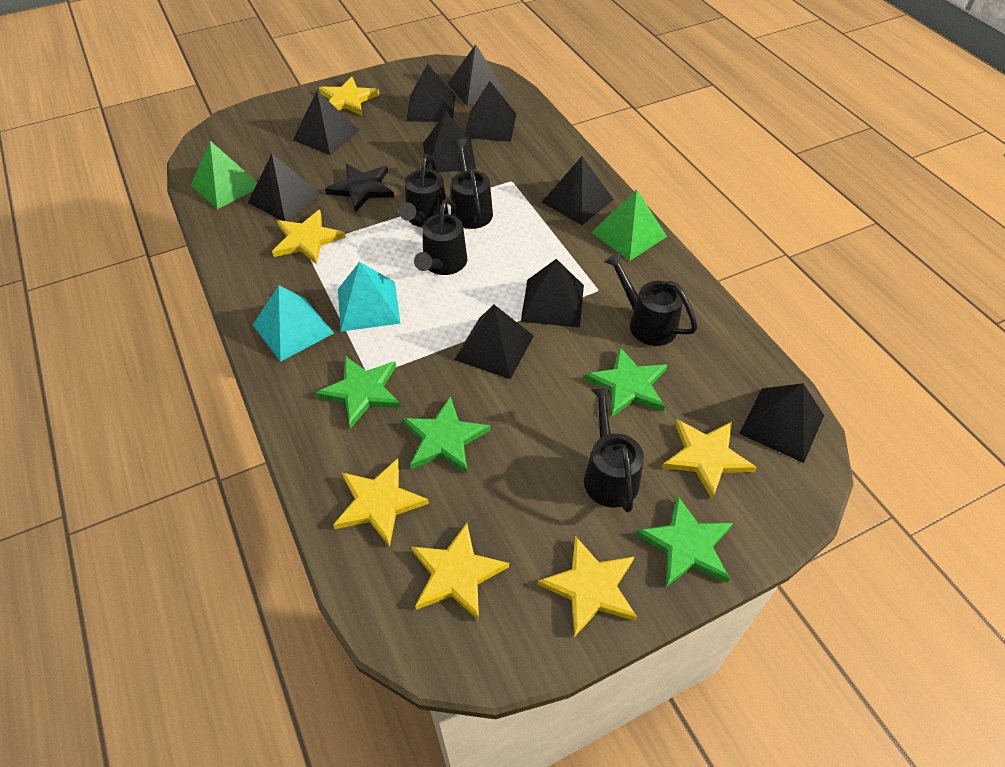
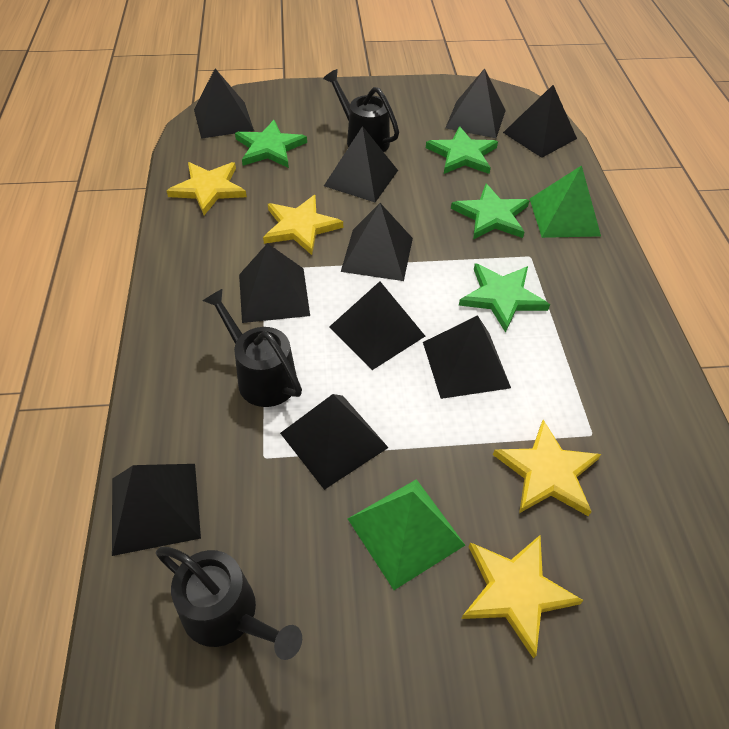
black star: [325,164,394,212] = 1 -> none = 0
black watering can: [399,154,448,227] [414,198,467,275] [451,139,493,229] [584,386,644,512] [604,252,697,346] = 5 -> [156,546,302,660] [202,289,302,407] [323,69,399,152] = 3
turquoise pyramid: [253,286,334,362] [338,262,400,332] = 2 -> none = 0
yellow star: [272,210,346,264] [319,77,379,116] [333,458,429,547] [411,523,509,620] [538,536,637,637] [662,420,757,499] = 6 -> [167,162,247,215] [263,195,343,255] [461,535,584,659] [493,420,601,516] = 4

